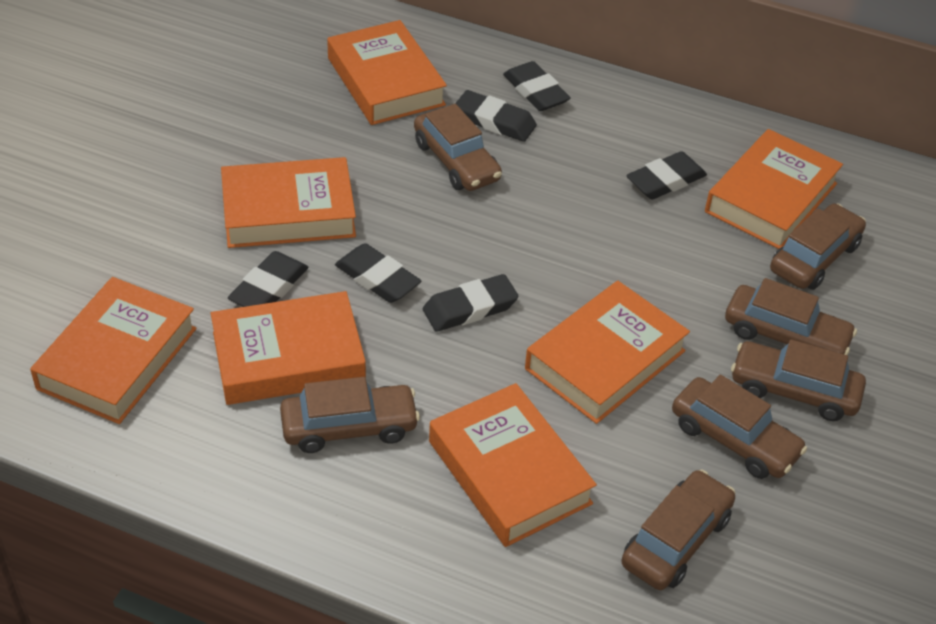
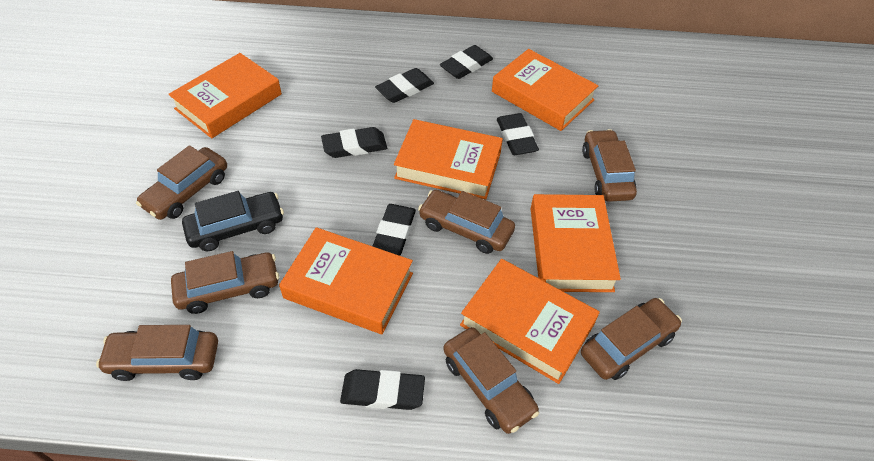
black car: none = 0 -> [182,191,284,251] = 1
orange book: [30,277,197,424] [211,291,366,405] [221,157,356,248] [327,20,447,125] [429,383,597,547] [525,281,690,424] [705,129,843,249] = 7 -> [168,53,282,138] [279,227,413,334] [394,119,503,200] [460,259,600,384] [492,49,598,131] [531,194,621,292] = 6

